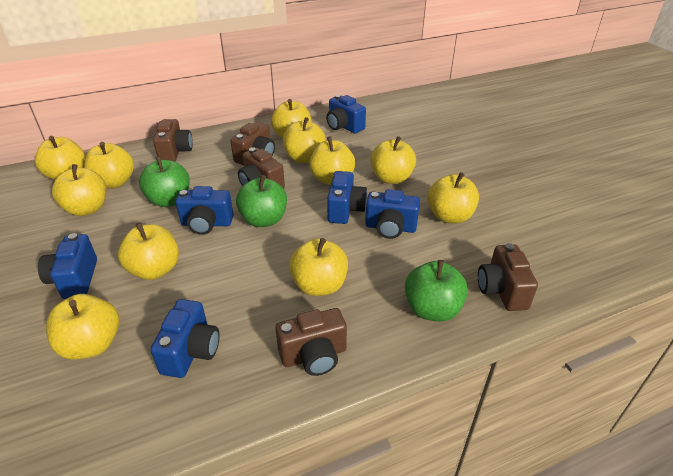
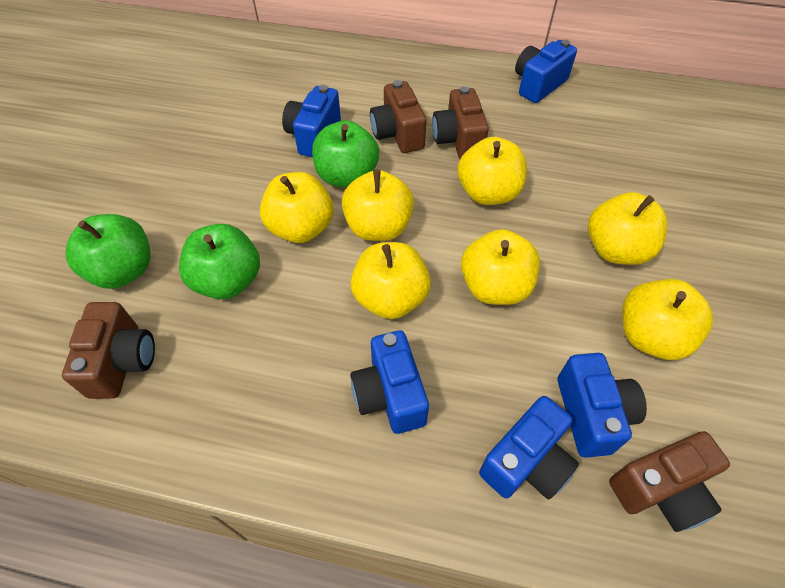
blue camera: [38,233,97,299] [150,299,219,378] [176,186,234,235] [326,95,366,133] [327,171,367,224] [365,189,420,239] = 6 -> [282,85,341,157] [350,330,429,434] [479,396,579,500] [515,40,577,103] [558,353,647,458] = 5
brown camera: [153,119,193,162] [231,122,275,165] [238,147,285,189] [275,308,347,376] [478,243,538,311] = 5 -> [62,302,155,399] [370,80,427,153] [432,86,489,159] [609,431,730,532] = 4
yellow apple: [35,136,86,180] [46,294,119,360] [52,164,106,216] [84,142,134,188] [118,222,179,280] [271,99,312,138] [283,117,326,163] [289,238,348,296] [309,136,355,185] [370,136,416,184] [428,172,479,224] = 11 -> [260,172,333,243] [342,169,414,241] [351,242,431,319] [458,137,527,205] [461,229,540,305] [588,192,667,265] [622,279,713,360] = 7

